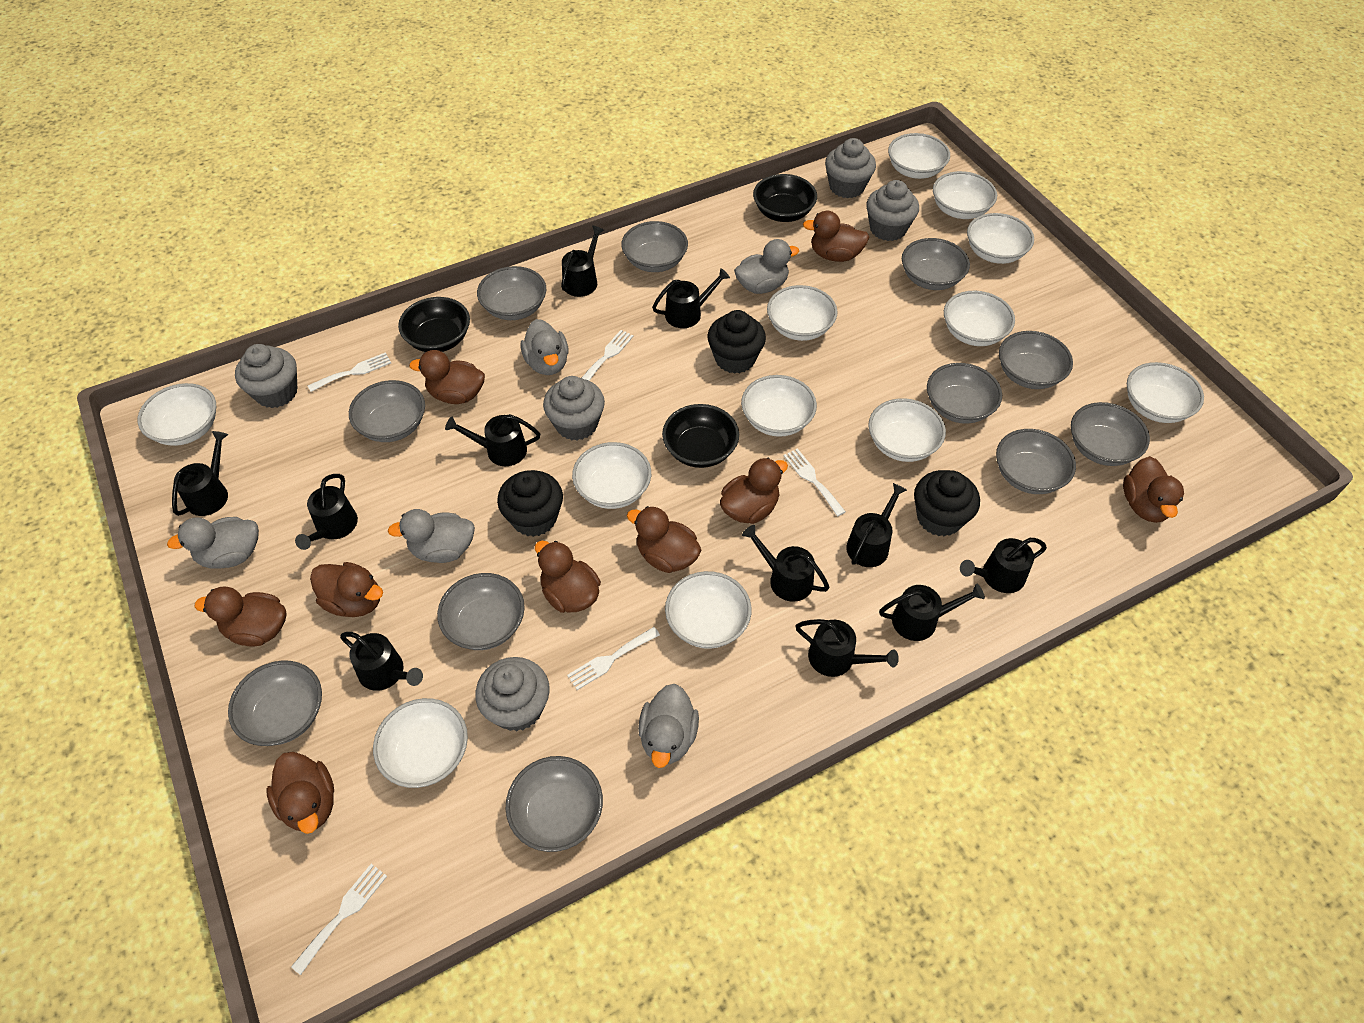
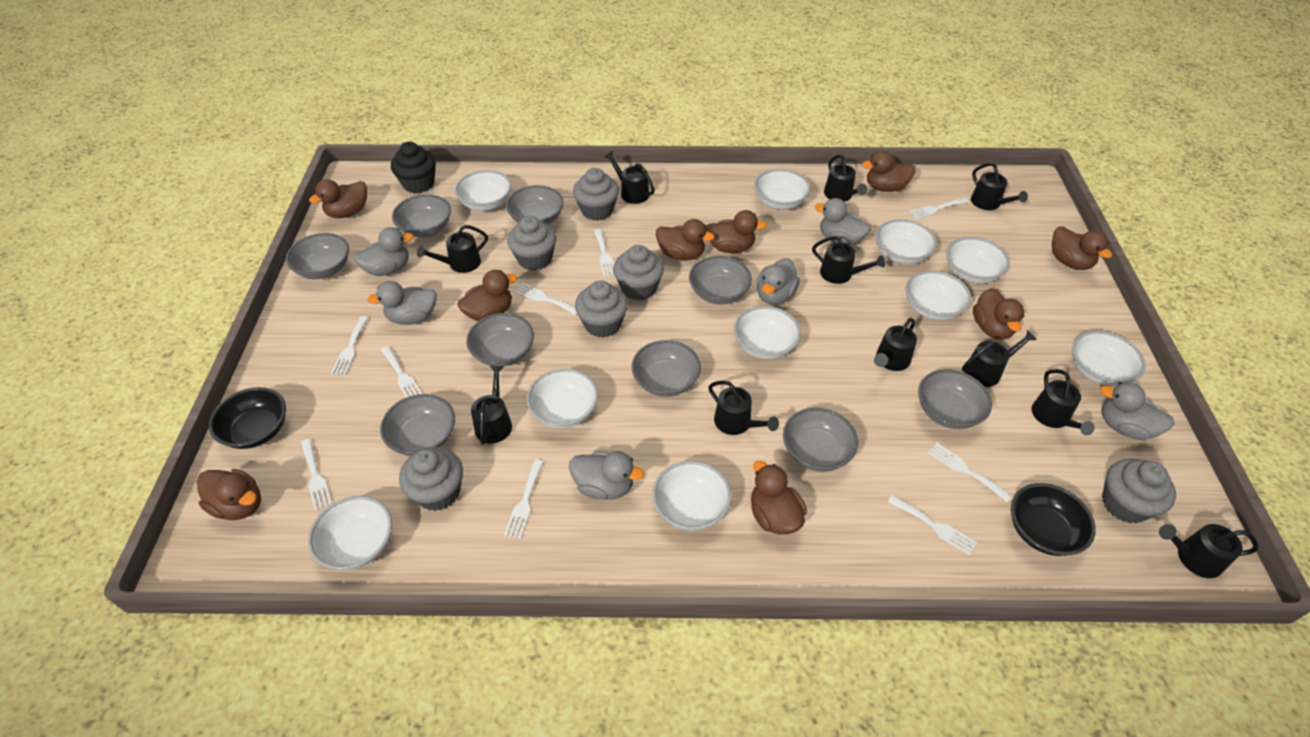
black bowl: [398,297,470,352] [662,404,739,468] [753,174,817,222] = 3 -> [209,387,286,449] [1011,483,1096,556] = 2
black cupcake: [497,470,563,537] [708,310,766,374] [914,470,980,537] = 3 -> [391,142,436,193] = 1
grey bowl: [228,660,322,746] [349,380,425,442] [437,573,525,650] [477,266,546,320] [506,756,603,852] [621,221,688,272] [902,238,970,290] [927,363,1002,424] [996,429,1076,494] [999,331,1073,389] [1071,402,1150,466] = 11 -> [286,233,349,279] [380,394,455,456] [392,194,451,237] [466,313,534,366] [506,185,564,225] [631,340,701,397] [689,256,752,304] [783,408,858,472] [918,369,992,429] = 9
grey cupcake: [235,344,297,408] [475,657,550,731] [543,376,605,441] [825,138,876,198] [866,180,919,241] = 5 -> [399,447,463,511] [507,216,556,270] [573,168,619,221] [575,280,628,338] [613,245,664,301] [1102,458,1176,523] = 6
grey duck: [167,517,259,569] [388,509,475,563] [520,319,568,375] [638,684,699,768] [734,239,799,294] = 5 -> [353,227,414,276] [367,281,437,325] [569,451,644,500] [757,258,800,305] [815,198,871,246] [1100,382,1175,440] = 6
white bowl: [138,383,216,446] [373,698,468,788] [572,442,651,509] [665,571,751,649] [741,375,817,437] [767,285,838,341] [868,398,946,462] [888,133,950,179] [933,171,997,219] [944,291,1015,346] [967,213,1034,264] [1127,362,1204,423] = 12 -> [308,496,392,570] [455,170,511,211] [527,369,598,428] [653,461,731,531] [734,306,801,359] [754,169,811,210] [876,219,937,264] [906,271,971,321] [946,237,1010,284] [1072,331,1146,387] = 10
white fork: [291,864,387,975] [308,352,391,392] [567,627,660,690] [582,330,634,381] [784,448,846,516] = 5 -> [301,439,332,511] [331,316,368,375] [381,346,422,397] [504,460,543,539] [515,283,577,315] [594,229,614,277] [888,495,977,556] [908,198,969,219] [928,443,1012,502] = 9

